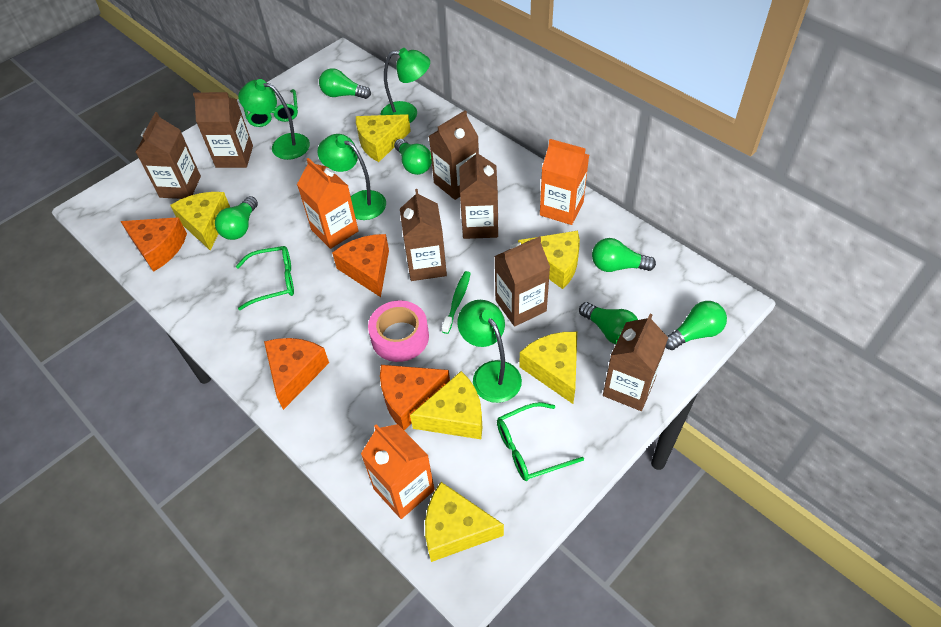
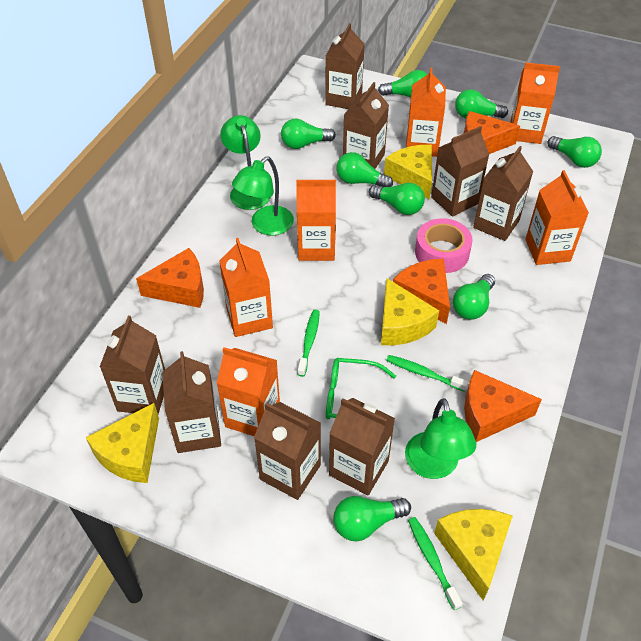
brown carton: [136,112,201,199] [193,92,253,168] [400,189,447,281] [429,110,479,200] [460,149,498,239] [494,236,550,327] [603,314,668,411] = 7 -> [100,316,165,414] [162,351,221,453] [254,402,321,500] [325,23,365,109] [329,398,395,495] [343,82,389,169] [431,126,490,216] [473,146,533,241] = 8
green glasses: [236,246,294,310] [243,89,298,127] [497,402,584,481] = 3 -> [326,358,396,419] = 1
green lamp: [238,79,310,160] [317,134,386,220] [380,48,430,123] [457,300,522,403] = 4 -> [220,115,271,210] [232,156,294,235] [405,398,476,479] = 3
green light bulb: [215,196,258,240] [319,68,371,99] [394,139,432,175] [579,302,638,345] [592,238,656,272] [665,301,727,350] = 6 -> [281,119,336,149] [334,496,411,542] [336,152,393,187] [369,183,425,215] [378,70,427,97] [453,274,495,320] [455,89,508,118] [547,136,602,168] = 8
green toothbrush: [442,271,471,334] = 1 -> [298,310,320,377] [386,355,468,392] [408,517,463,610] = 3
orange carton: [297,158,359,249] [361,424,435,519] [540,139,589,225] = 3 -> [217,347,280,436] [219,238,273,337] [296,180,336,261] [406,68,446,157] [510,62,560,144] [525,170,589,265] = 6
yellow cheese: [170,192,230,250] [356,114,411,162] [410,371,482,439] [425,482,504,562] [518,231,580,289] [519,332,577,404] = 6 -> [86,403,159,483] [381,278,439,345] [384,145,432,200] [434,509,513,600] = 4

